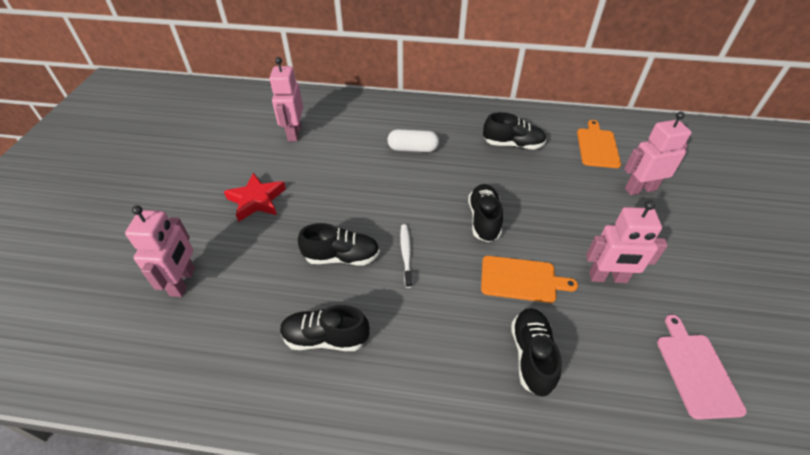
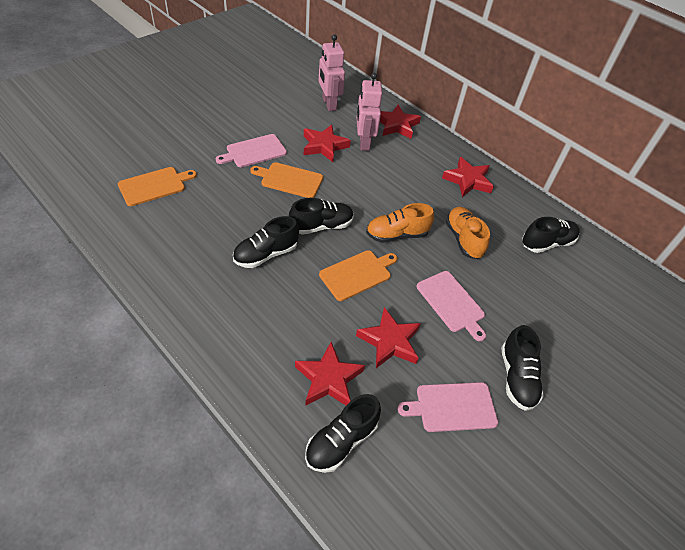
orange cutting board: [481,256,578,303] [577,120,621,168] = 2 -> [118,167,197,206] [250,162,323,198] [319,250,397,301] = 3
orange shoe: none = 0 -> [366,203,434,243] [446,207,490,259] = 2
pink cutting board: [657,315,747,420] = 1 -> [216,134,287,167] [398,382,498,432] [417,271,486,341] = 3
pink robot: [125,205,195,297] [269,57,303,141] [586,201,668,283] [624,112,692,195] = 4 -> [319,34,345,111] [357,73,382,151] = 2
red star: [224,172,286,222] = 1 -> [295,342,365,406] [304,124,351,162] [356,307,421,368] [380,105,421,139] [442,157,494,197] = 5
white capsule: [387,129,439,152] = 1 -> none = 0
white toothbrush: [400,224,412,288] = 1 -> none = 0

